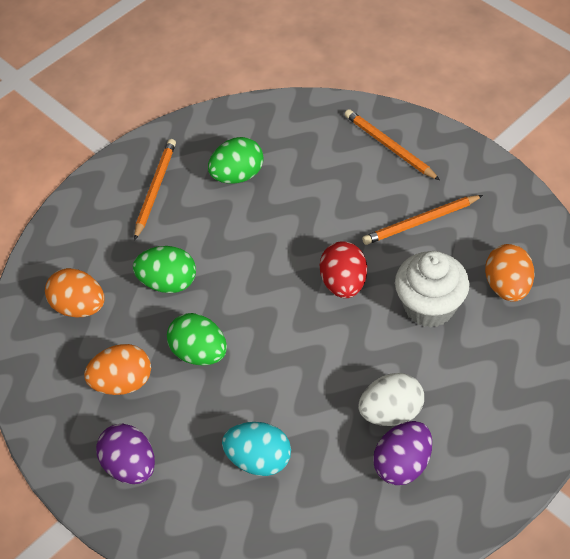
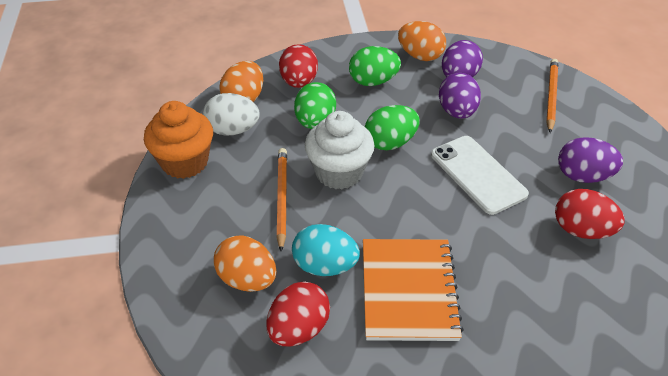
orange cupcake: none = 0 -> [144,101,213,179] = 1
orange notebook: none = 0 -> [363,239,464,341] = 1
orange pencil: [134,139,176,240] [345,109,440,180] [362,195,483,245] = 3 -> [276,148,287,252] [546,59,558,133] = 2
purple egg: [96,424,155,484] [373,421,432,485] = 2 -> [439,73,481,119] [442,40,483,77] [558,137,623,183] = 3
red egg: [320,241,367,298] = 1 -> [266,282,330,346] [279,44,318,88] [555,189,625,239] = 3
white phone: none = 0 -> [431,136,529,215] = 1

